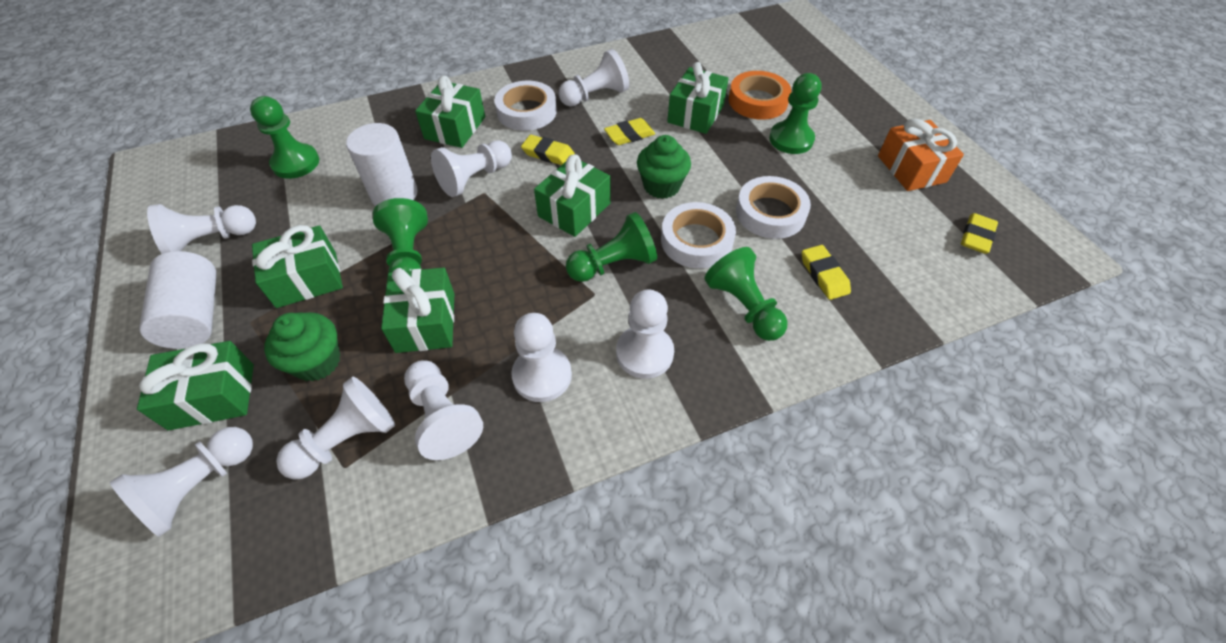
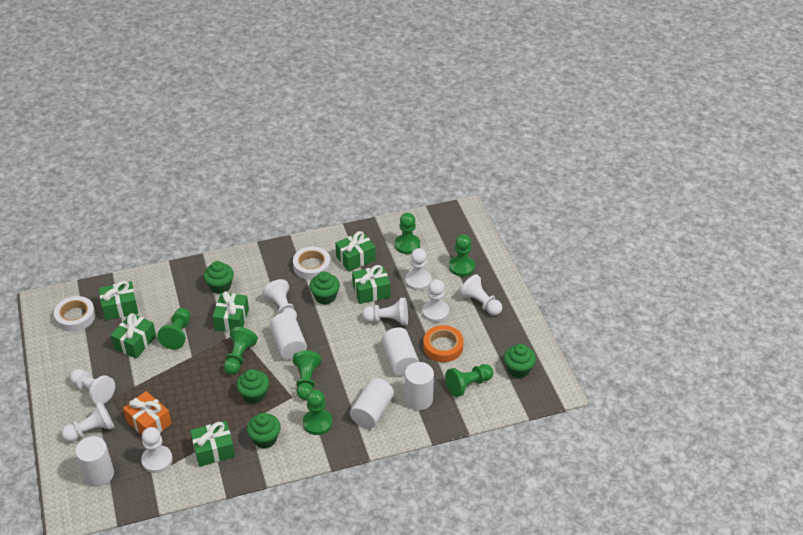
green cupcake: [264,312,340,381] [637,135,691,199] = 2 -> [204,261,234,294] [236,369,269,404] [247,413,281,449] [309,271,340,305] [504,344,536,378] = 5
green pawn: [250,96,319,179] [373,198,428,273] [566,212,657,282] [704,247,787,341] [769,73,822,154] = 5 -> [157,308,190,350] [223,327,258,375] [293,351,321,400] [303,390,333,435] [395,213,420,254] [445,364,493,397] [449,234,475,276] = 7
white cylinder: [139,251,217,349] [346,123,418,206] = 2 -> [75,436,114,487] [270,312,307,360] [350,378,394,428] [382,327,419,376] [405,362,434,410] = 5
white tape: [494,81,557,131] [661,202,736,269] [736,176,811,239] = 3 -> [54,296,96,332] [293,247,331,280] = 2
yellow eraser: [521,135,575,165] [604,118,655,145] [802,245,851,300] [961,213,998,254] = 4 -> none = 0

